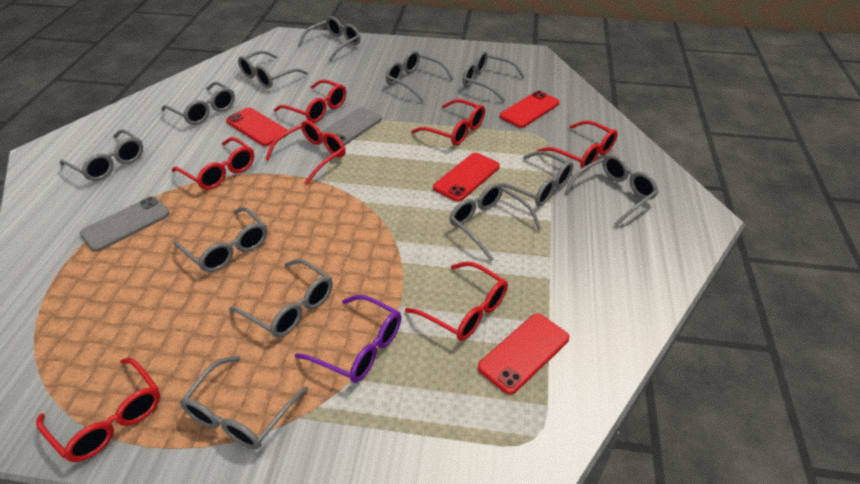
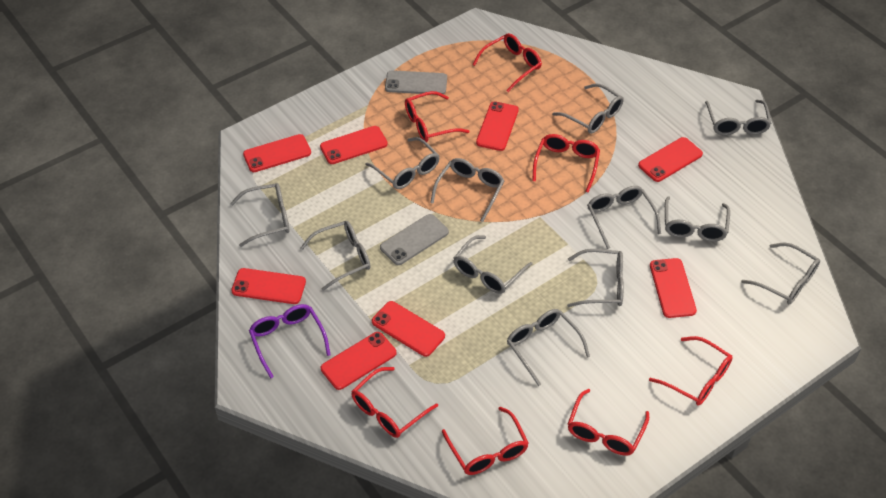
red phone: [226,108,288,146] [433,153,500,202] [478,313,569,395] [500,91,560,128] = 4 -> [231,268,306,304] [243,134,311,172] [320,126,388,164] [321,332,396,390] [372,301,445,357] [476,101,519,151] [638,137,703,182] [650,258,697,318] = 8

